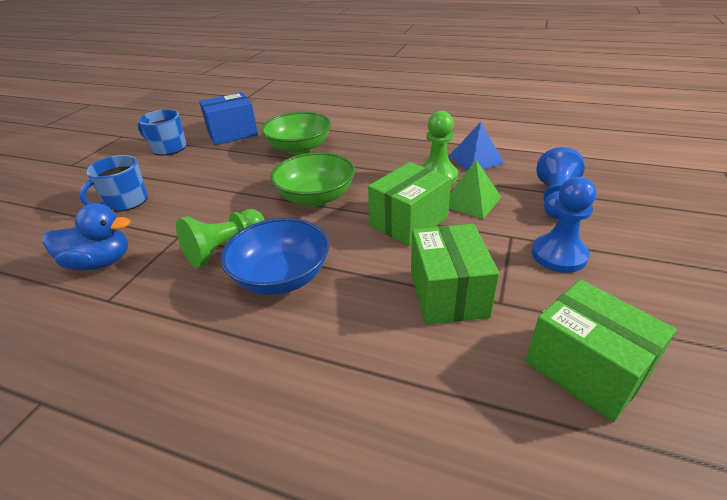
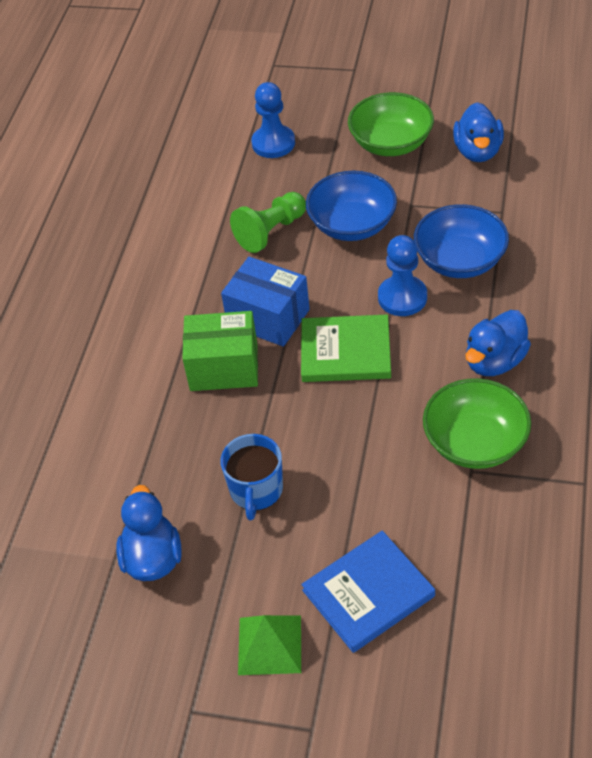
blue book: none = 0 -> [301,531,435,653] = 1
blue bowl: [221,218,329,295] = 1 -> [306,171,397,241] [414,204,509,278] = 2
blue duck: [43,203,130,270] = 1 -> [116,485,182,581] [453,102,504,162] [466,310,531,376] = 3
blue mug: [79,155,148,212] [138,109,186,155] = 2 -> [221,434,283,521] = 1
blue pyramid: [449,122,505,171] = 1 -> none = 0
green book: none = 0 -> [301,315,391,382] = 1
green box: [368,162,451,246] [411,224,499,325] [526,279,677,422] = 3 -> [182,311,258,391] = 1
green pawn: [176,209,265,268] [421,111,458,185] = 2 -> [230,192,306,253] = 1

